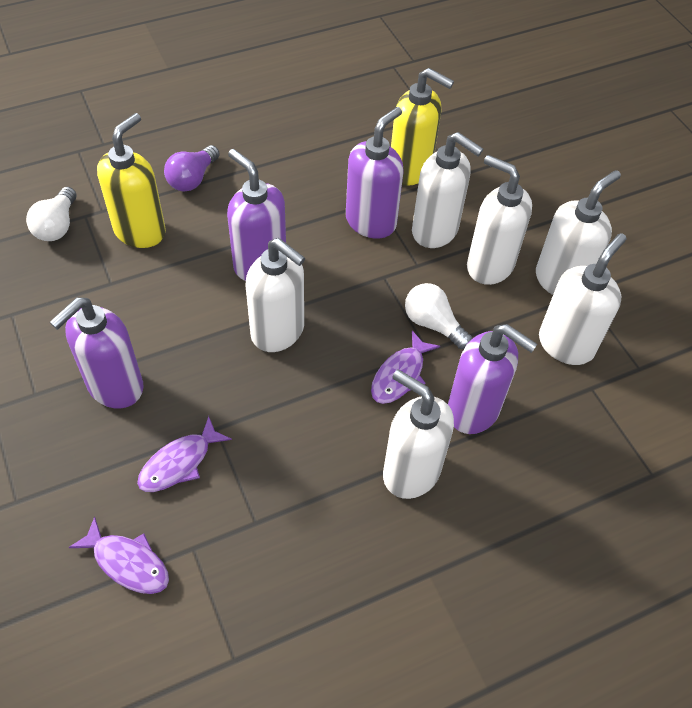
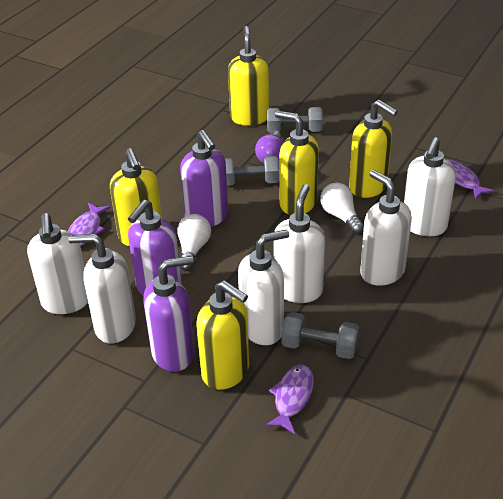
grey dumbbell: none = 0 -> [225,156,279,185] [267,107,323,133] [281,312,359,359] = 3
purple soap dispenser: [50,297,144,409] [227,149,286,281] [346,107,404,239] [448,324,537,434] = 4 -> [128,200,182,296] [143,256,194,372] [180,130,228,227] = 3
yellow soap dispenser: [97,113,166,248] [391,68,454,186] = 2 -> [110,148,162,246] [196,280,249,390] [228,26,269,126] [275,111,319,215] [349,100,398,198] = 5

